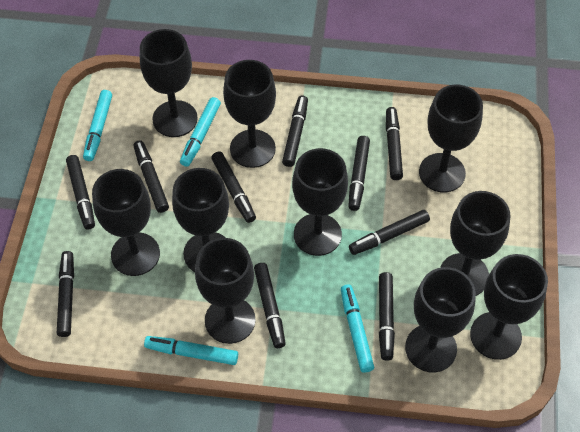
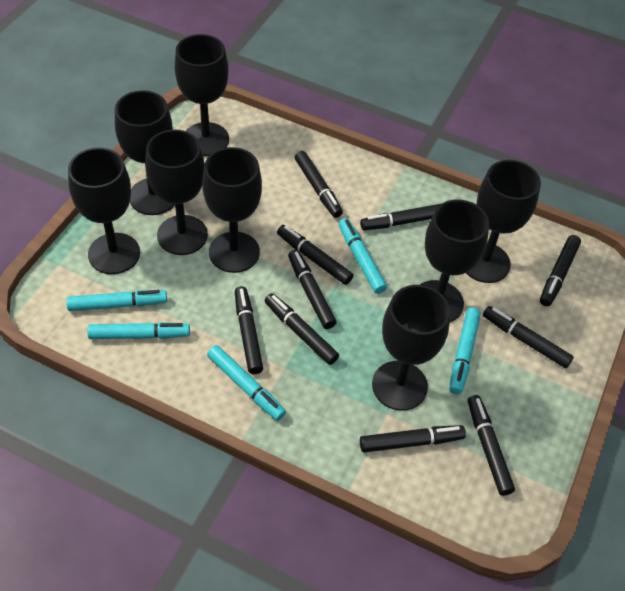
black goblet: [92,169,160,276] [140,29,198,137] [172,168,229,272] [195,238,256,344] [223,60,276,168] [292,148,348,256] [405,267,476,372] [419,85,483,192] [440,191,510,296] [470,254,548,360] = 10 -> [68,147,140,274] [115,90,175,215] [145,129,208,255] [175,34,229,156] [202,147,262,273] [372,285,450,411] [420,199,489,322] [466,160,541,283] = 8
turquoise marker: [83,90,112,161] [144,336,238,365] [180,97,221,167] [341,284,374,373] = 4 -> [66,290,167,311] [87,322,190,339] [207,345,286,421] [339,218,387,294] [450,307,481,394] = 5

